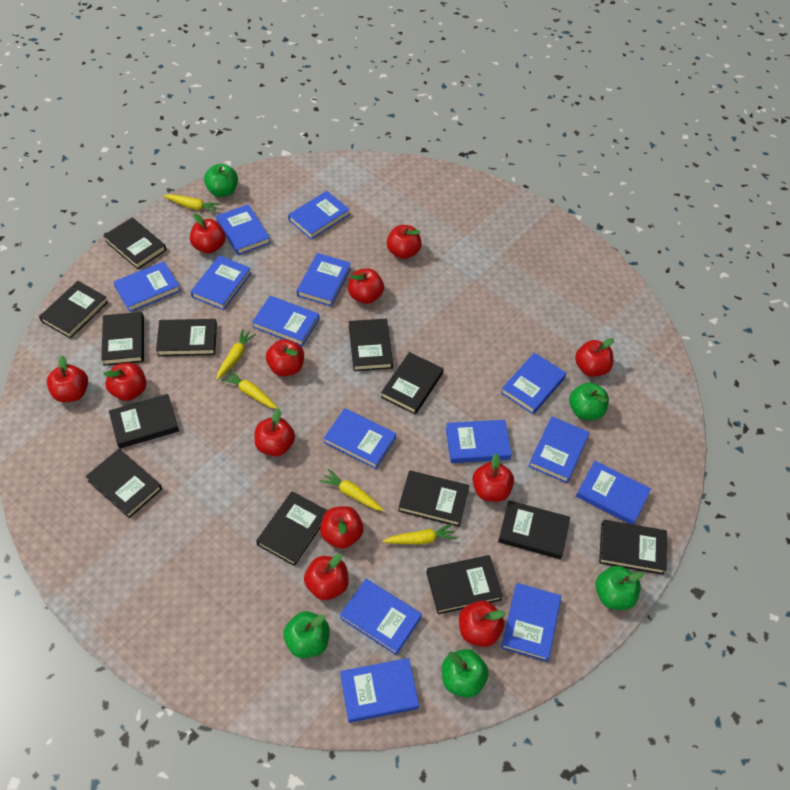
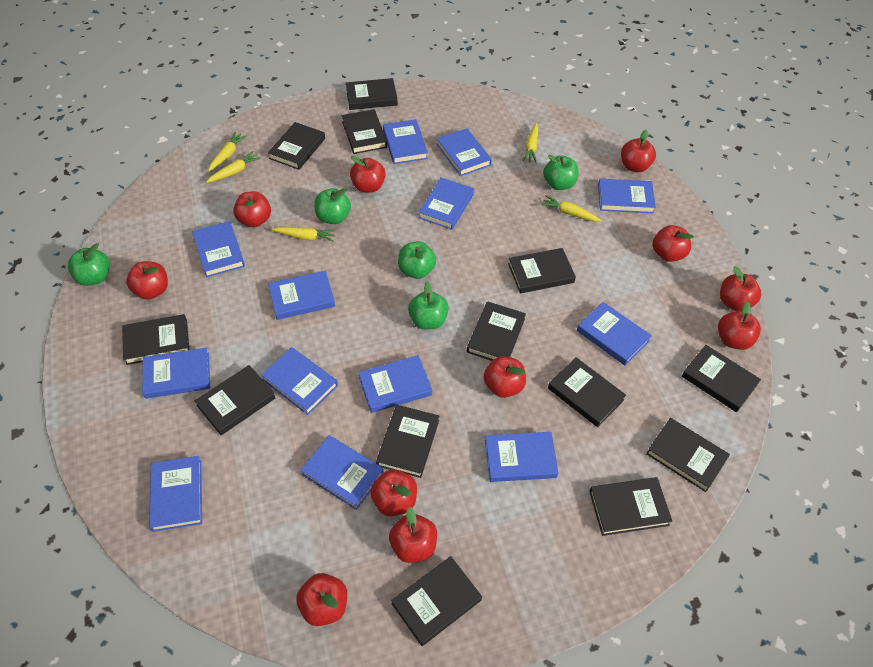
blue book: [114,261,180,312] [191,255,252,310] [216,204,270,255] [252,296,319,346] [288,191,350,240] [297,253,351,307] [324,408,396,469] [340,579,422,655] [340,658,419,723] [446,420,512,463] [501,353,566,414] [501,583,561,662] [528,416,590,483] [576,461,651,525] = 14 -> [142,348,210,399] [149,456,202,532] [192,221,245,277] [261,347,338,415] [268,271,335,320] [301,435,384,510] [358,355,432,413] [383,119,428,164] [418,177,474,230] [437,128,492,176] [485,432,559,482] [577,302,652,366] [598,179,656,213] = 13
red apple: [47,355,88,402] [103,363,147,401] [190,213,225,253] [254,409,295,456] [266,339,304,376] [304,553,349,600] [320,506,363,549] [348,269,384,304] [387,225,422,259] [459,601,505,647] [472,453,514,502] [575,338,614,377] = 12 -> [126,261,168,300] [233,191,271,227] [296,573,347,626] [350,156,386,193] [370,470,417,516] [389,507,437,563] [484,356,526,398] [621,130,656,172] [653,225,694,262] [718,302,761,350] [720,266,761,311] = 11

